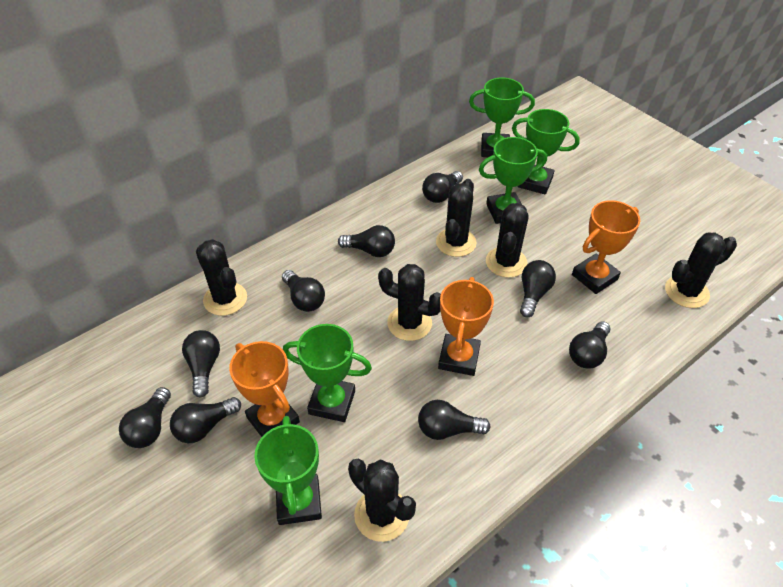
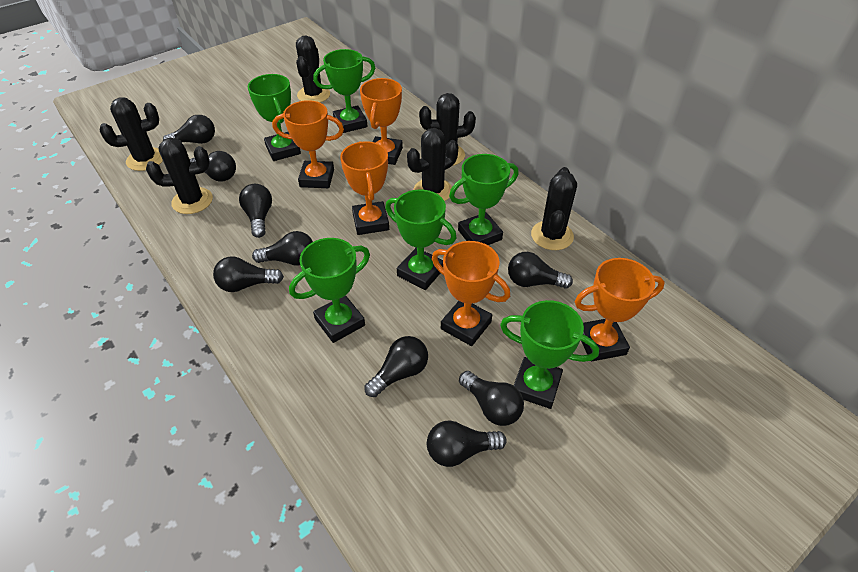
green trophy: [254,416,322,525] [283,324,372,422] [469,78,535,157] [479,137,547,224] [512,109,580,195] = 5 -> [248,74,301,161] [289,238,370,343] [313,49,375,133] [385,190,457,290] [449,154,519,245] [500,300,599,409] = 6
orange trophy: [229,341,300,437] [438,277,494,376] [572,200,640,294] = 3 -> [272,100,344,188] [340,141,389,235] [360,78,403,165] [432,241,510,346] [575,258,665,361] = 5

